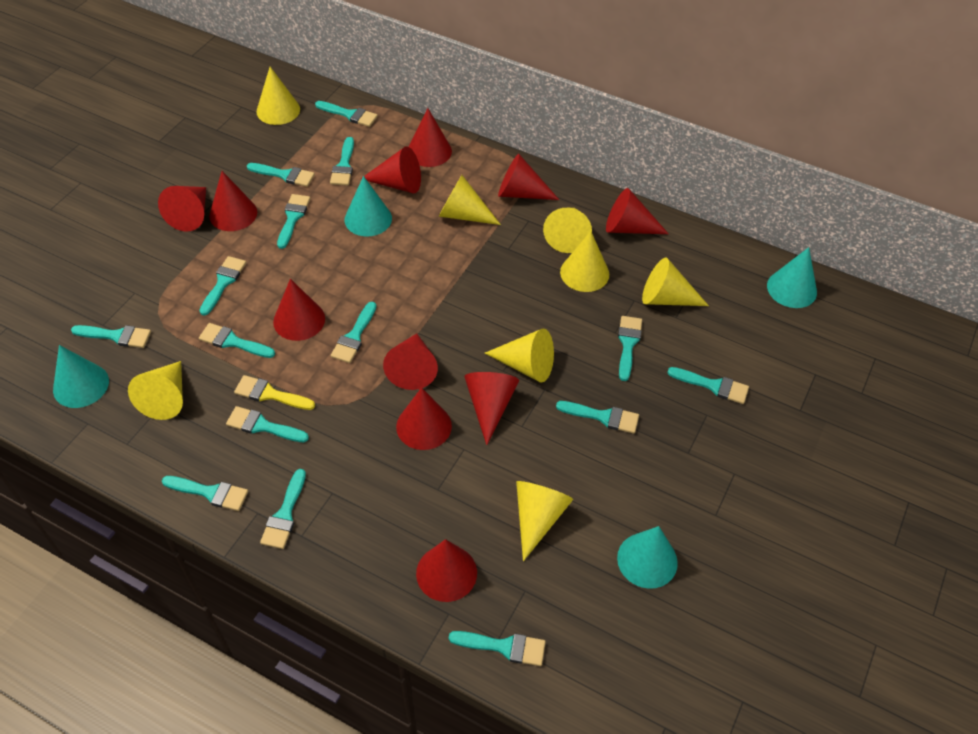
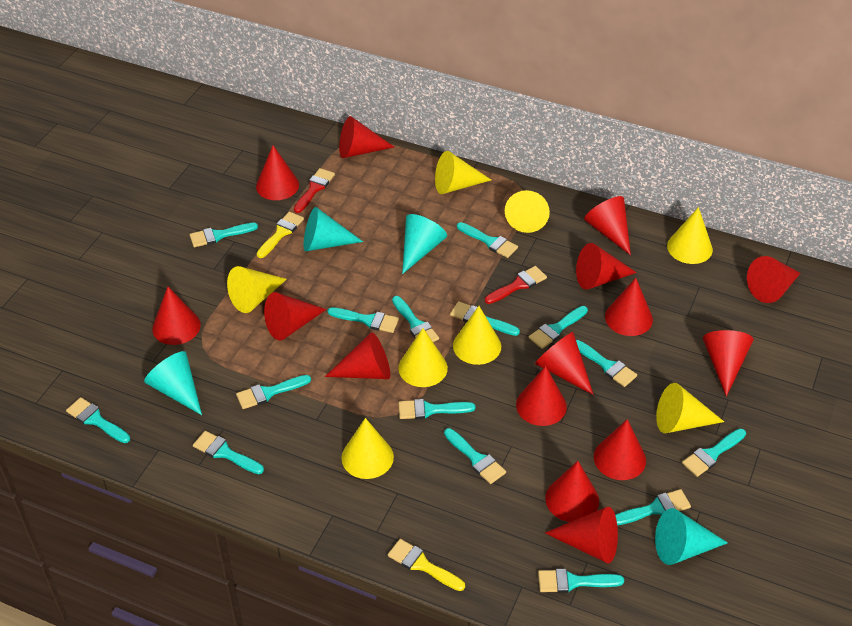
red brush: none = 0 -> [294,168,335,213] [485,266,547,304] = 2
red cone: [158,186,206,232] [209,171,257,231] [273,279,325,341] [361,146,421,194] [383,333,438,390] [396,387,452,450] [409,108,452,167] [416,539,477,602] [464,372,519,445] [498,154,559,200] [606,188,669,234] = 11 -> [152,287,201,345] [256,145,299,200] [264,292,327,340] [325,332,390,379] [339,116,394,158] [516,366,567,426] [535,332,594,395] [545,461,599,522] [545,507,618,564] [576,243,637,290] [584,196,631,255] [594,419,646,480] [605,278,653,336] [703,330,753,397] [747,256,800,303] = 15
yellow brush: [234,375,315,410] = 1 -> [257,212,304,258] [388,539,465,591] = 2

